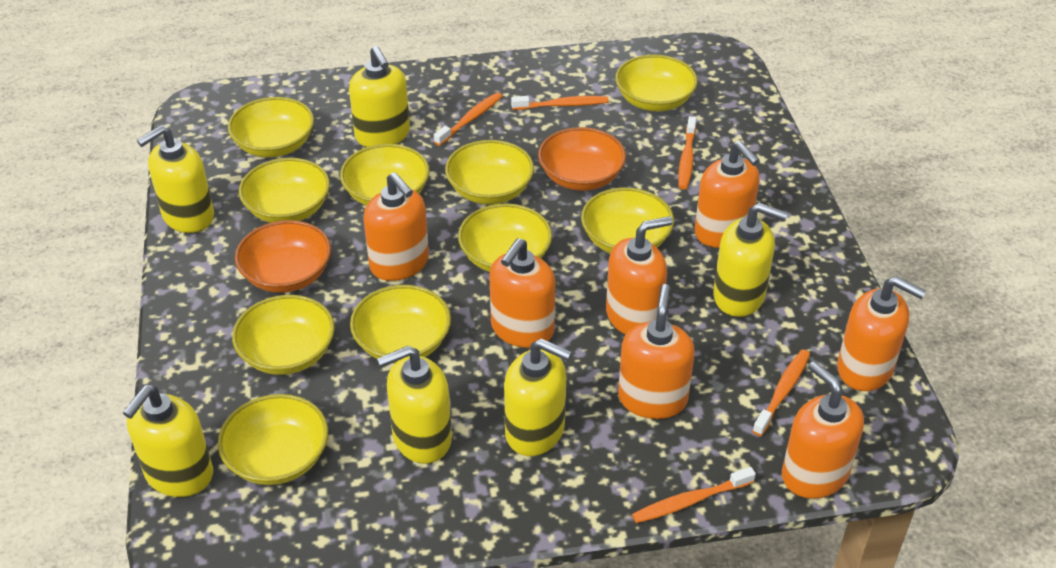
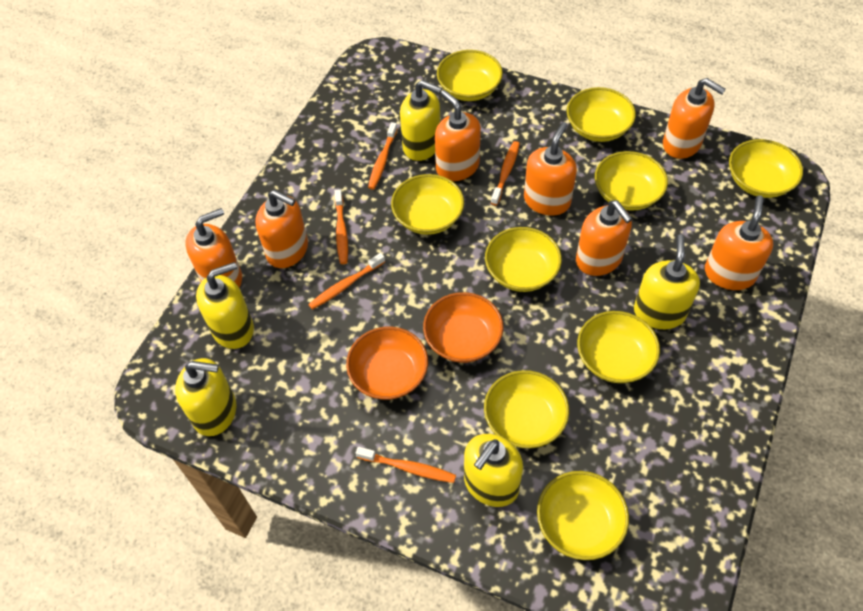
yellow bowl: [218,394,328,485] [228,97,314,158] [232,295,335,375] [239,158,330,223] [340,144,430,206] [350,285,451,364] [445,140,534,205] [458,204,552,272] [581,187,674,253] [615,54,698,111] = 10 -> [391,174,464,235] [437,50,503,101] [484,370,569,449] [485,227,562,292] [537,471,629,560] [567,87,636,142] [577,311,660,383] [595,151,668,211] [729,139,803,198] = 9
yellow soap dispenser: [123,385,213,497] [137,125,214,233] [349,46,410,147] [377,346,452,463] [504,339,572,456] [713,203,788,317] = 6 -> [175,358,237,436] [196,262,254,349] [400,80,442,161] [464,434,523,507] [634,234,700,329] = 5

